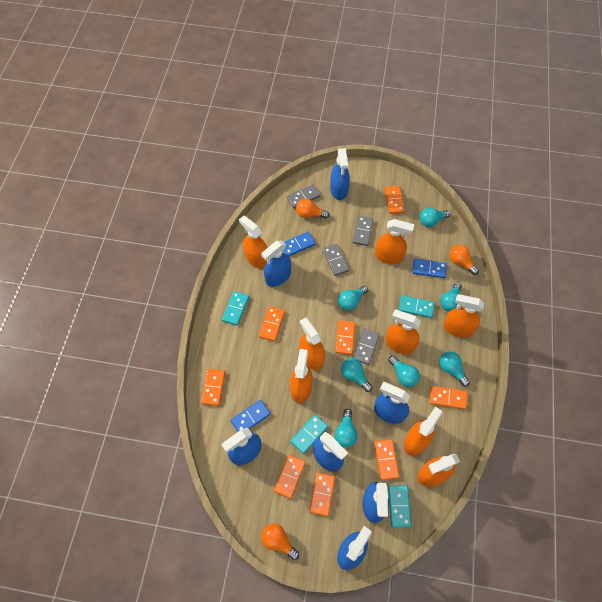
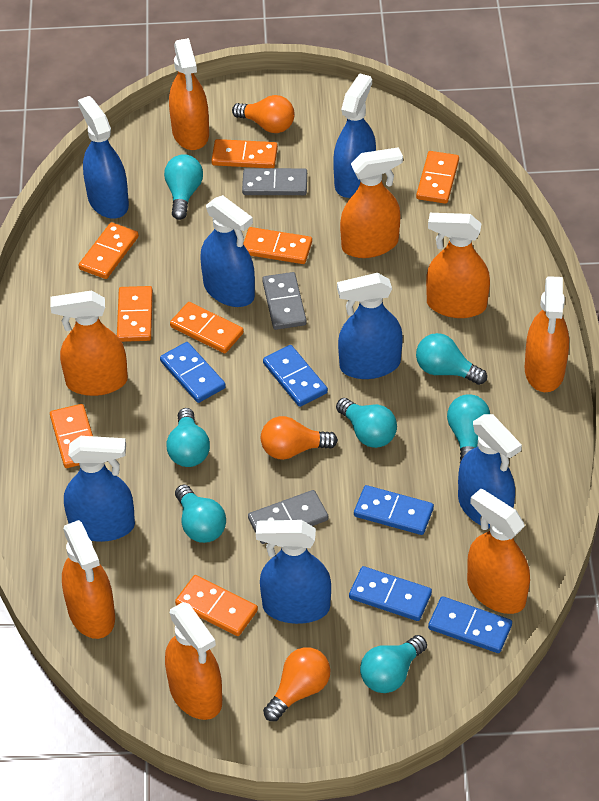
blue domino: [230,400,271,432] [283,232,316,256] [412,259,447,278] = 3 -> [160,342,226,403] [263,345,328,407] [349,566,432,621] [354,485,434,535] [428,596,512,653] = 5
grey domino: [287,184,320,208] [322,244,349,276] [353,216,374,246] [353,328,380,365] = 4 -> [242,168,307,195] [248,490,328,544] [262,272,307,330] = 3
turquoise domino: [222,291,249,326] [290,414,328,454] [388,485,411,527] [398,295,435,318] = 4 -> none = 0

